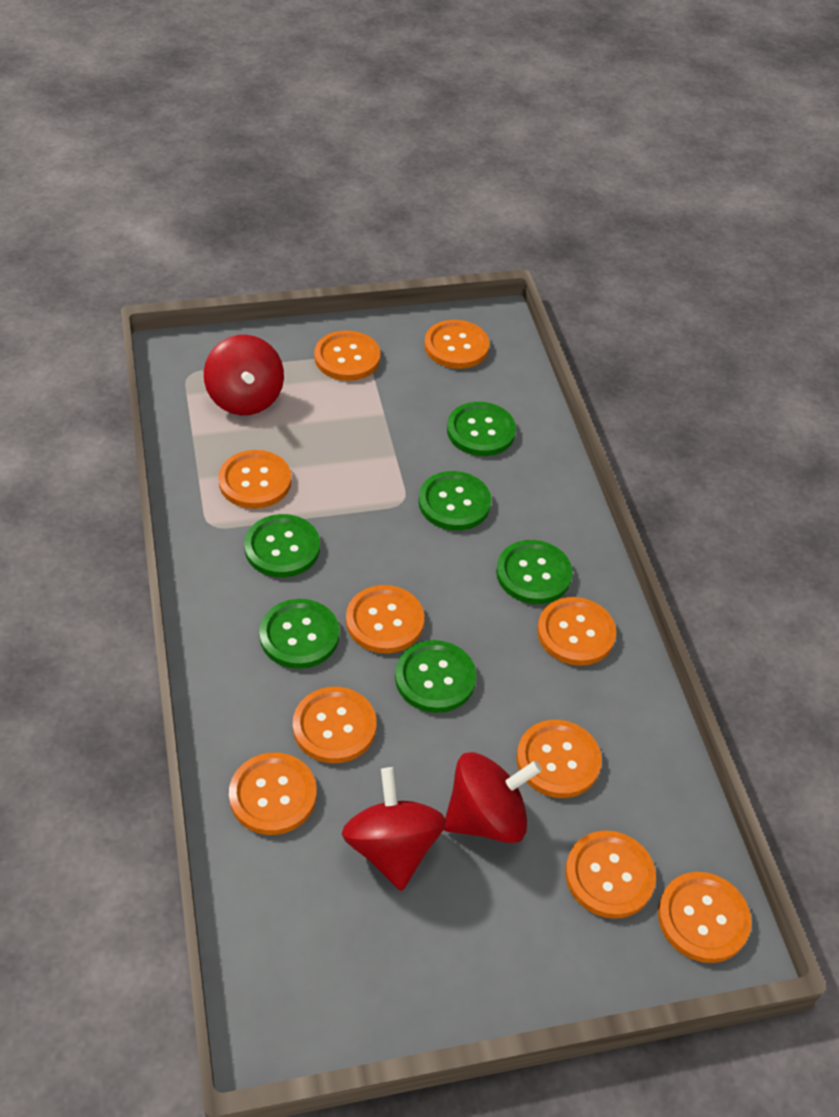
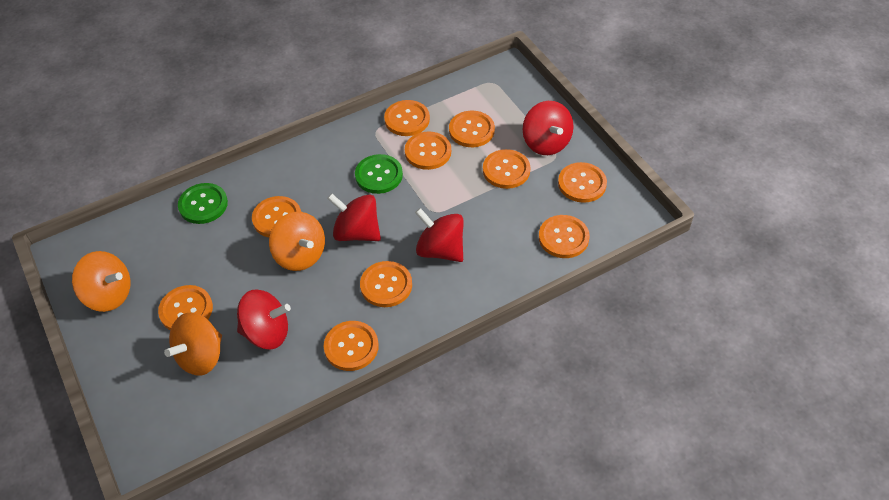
green button: [244,514,320,577] [259,599,339,669] [395,640,476,713] [419,471,491,531] [447,402,516,456] [496,540,573,604] = 6 -> [178,183,228,224] [355,154,403,194] = 2
orange spinning top: none = 0 -> [72,251,130,312] [164,313,222,376] [269,212,325,271] = 3
red spinning top: [204,335,284,415] [342,767,446,891] [444,752,542,844] = 3 -> [237,289,291,350] [327,193,381,241] [415,208,464,262] [523,101,574,155] = 4

